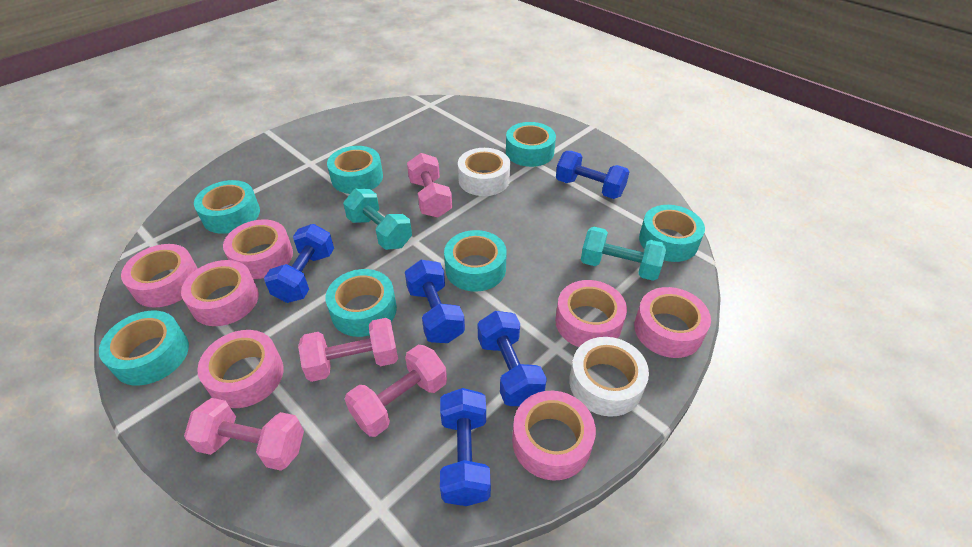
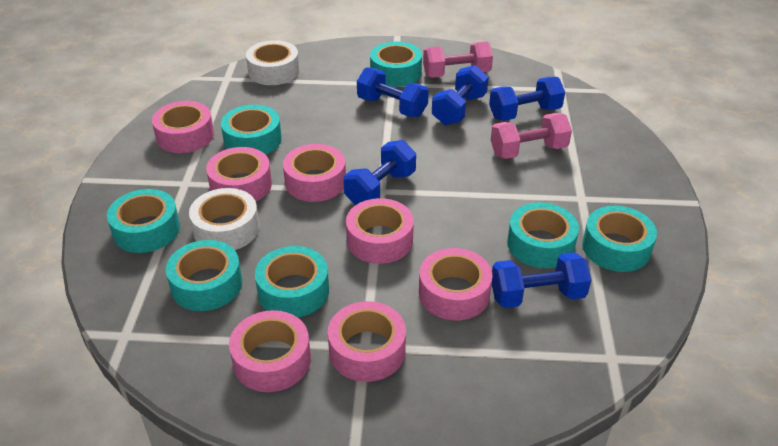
pink dumbbell: [184,398,304,471] [298,318,398,382] [345,345,447,437] [407,153,452,218] = 4 -> [423,42,493,78] [491,113,572,159] = 2
turquoise dumbbell: [343,189,412,250] [581,226,666,281] = 2 -> none = 0

